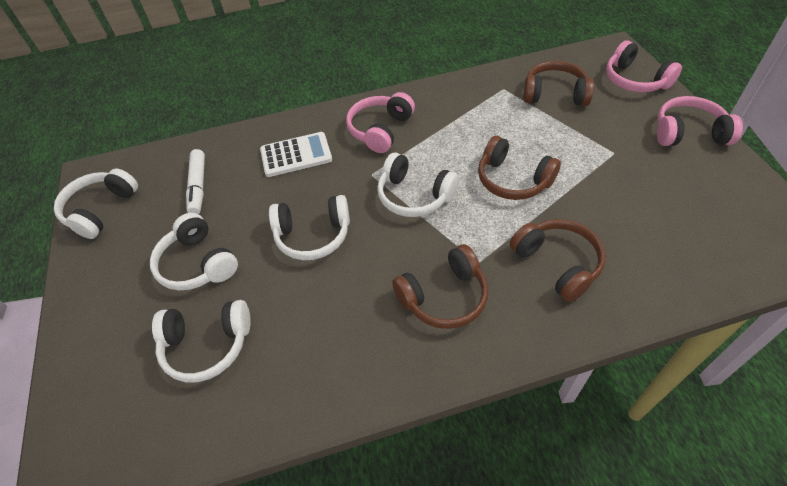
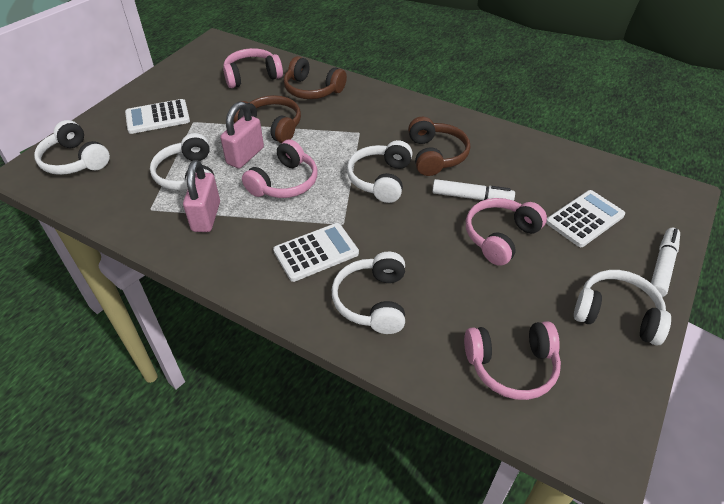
brown headphones: [392,244,488,329] [478,136,561,200] [510,219,606,302] [523,61,594,106] = 4 -> [233,95,301,143] [284,56,347,99] [408,117,470,176] = 3
pink headphones: [346,92,415,153] [606,40,682,92] [657,96,743,146] = 3 -> [223,48,283,88] [242,139,317,198] [464,321,561,400] [466,198,547,266] = 4
pink padlock: none = 0 -> [183,160,220,232] [220,101,264,169] = 2
white calculator: [260,132,332,177] = 1 -> [125,99,190,134] [273,223,359,282] [546,190,625,247] = 3
white marker: [186,149,205,214] = 1 -> [432,179,515,201] [651,228,680,297] = 2

